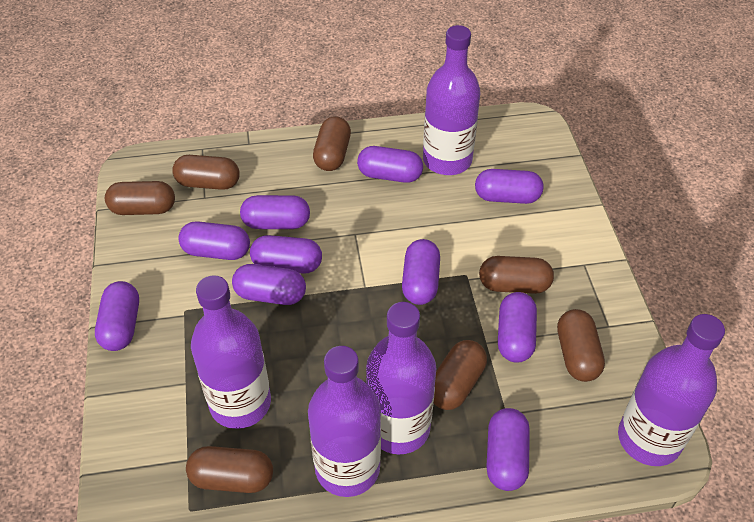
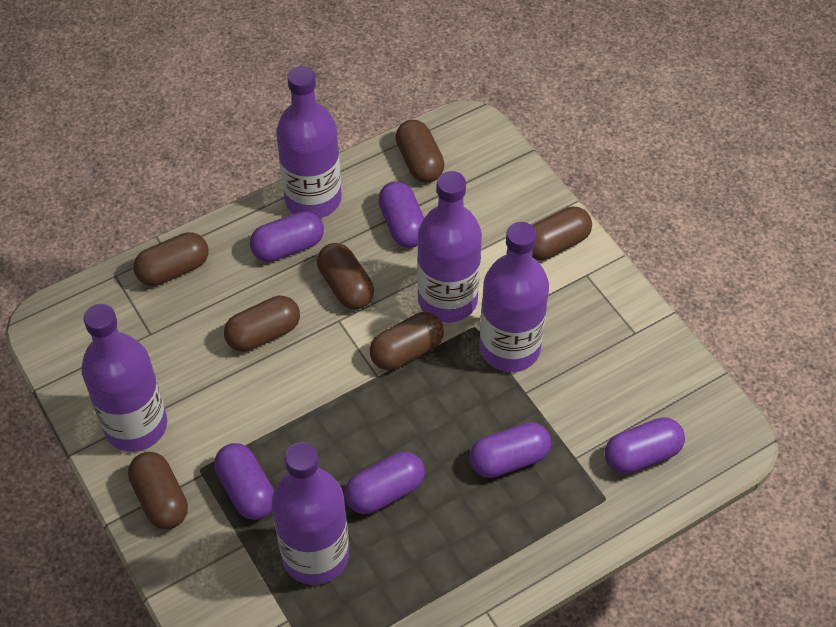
purple capsule: [95,281,139,351] [178,221,250,260] [232,264,306,305] [240,195,310,229] [250,235,322,274] [357,146,423,183] [402,239,440,305] [475,169,543,204] [486,408,530,491] [498,292,537,363] = 10 -> [214,443,274,520] [250,211,324,262] [345,451,425,514] [378,182,424,248] [469,422,551,478] [605,417,685,474] = 6

